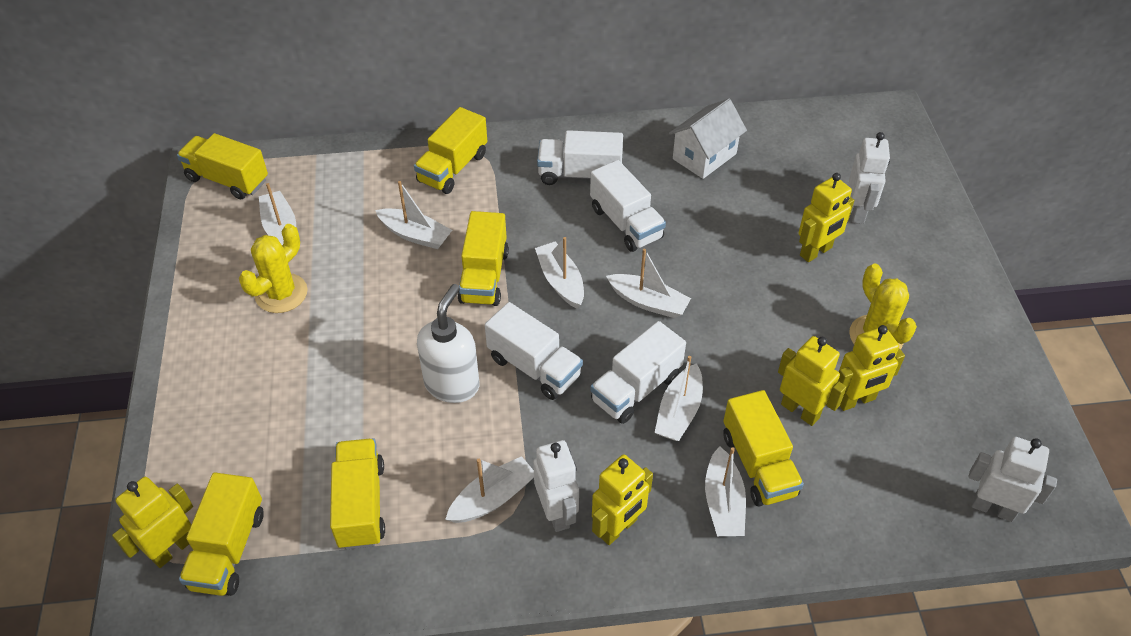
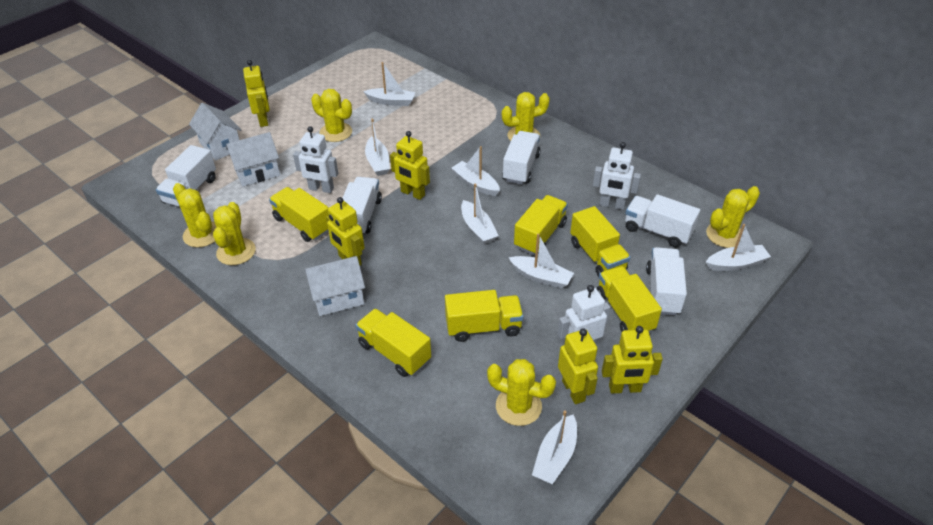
white house: [669,99,747,179] = 1 -> [189,103,241,161] [226,132,280,187] [304,256,365,316] = 3
white soap dispenser: [417,284,480,403] = 1 -> none = 0
white truck: [485,302,583,400] [537,130,623,185] [590,160,666,252] [590,321,686,424] = 4 -> [156,145,216,207] [343,177,382,234] [502,131,541,184] [625,194,700,247] [646,247,687,316] = 5
yellow cactus: [239,224,307,313] [849,263,917,349] = 2 -> [173,183,216,247] [213,202,256,265] [311,89,352,142] [487,359,556,426] [502,92,550,141] [706,186,760,248] = 6

